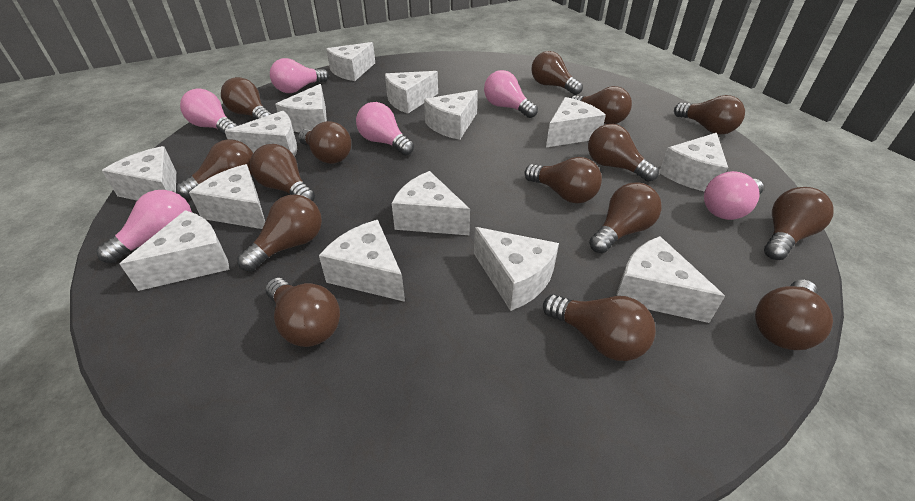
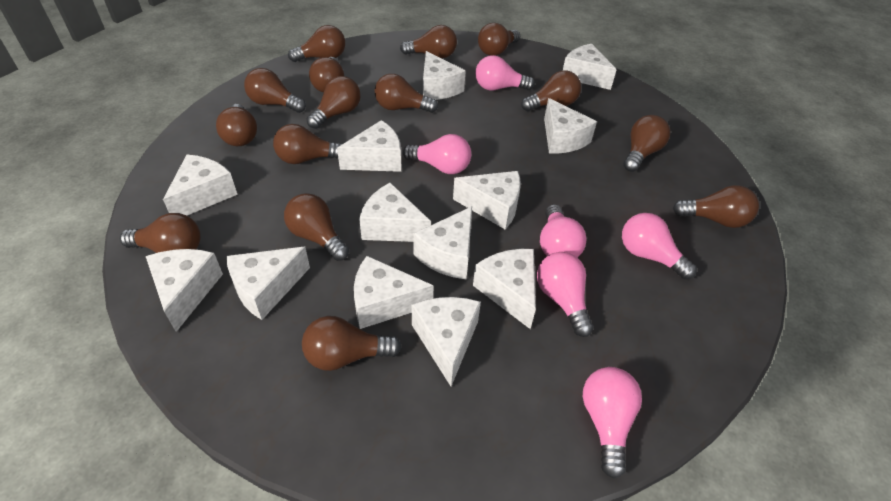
white cheese: [102,146,176,200] [120,210,230,291] [189,164,265,229] [225,111,297,157] [275,84,327,133] [319,220,405,302] [326,42,375,81] [385,71,438,114] [392,171,470,235] [424,90,478,140] [474,227,559,311] [546,97,606,147] [616,236,725,323] [659,133,728,192] = 14 -> [146,249,223,332] [163,155,238,215] [227,247,310,320] [337,120,401,172] [354,256,434,329] [359,183,431,242] [412,297,481,386] [413,206,472,279] [423,51,466,100] [453,171,521,230] [473,249,536,329] [544,98,597,154] [563,44,617,90] = 13

